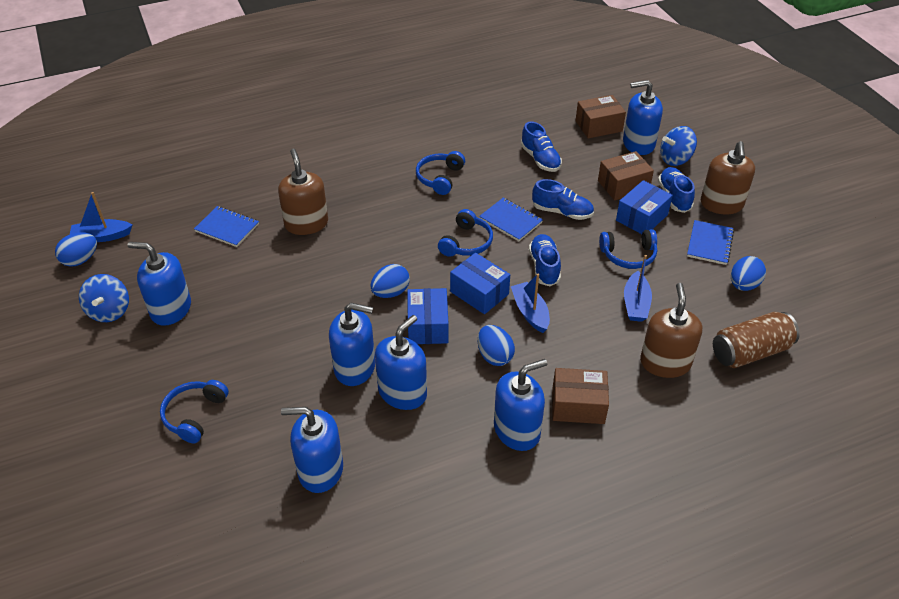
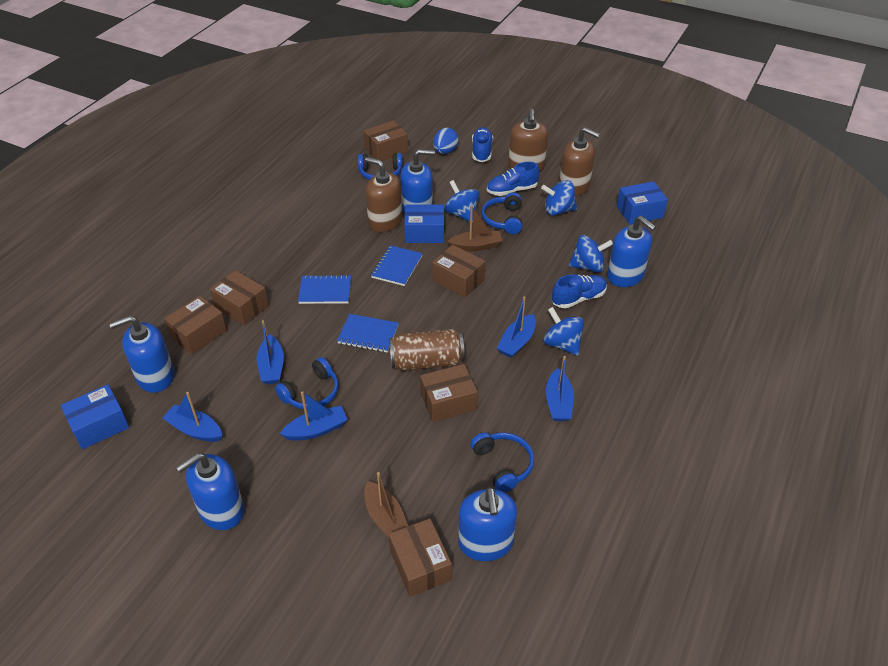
blue boat: [70,192,132,242] [511,274,550,333] [624,255,652,322] = 3 -> [162,392,222,442] [256,320,284,384] [280,391,348,441] [497,297,536,358] [546,356,574,421] = 5
blue egg: [55,232,97,267] [370,264,410,298] [478,325,515,366] [731,256,766,291] = 4 -> [433,128,459,154] = 1
blue shoe: [521,121,562,172] [529,234,561,286] [532,179,594,220] [658,167,695,213] = 4 -> [472,127,493,162] [487,162,540,196] [552,274,607,308] = 3
blue soap dispenser: [128,242,191,326] [281,407,343,493] [329,303,375,386] [375,315,427,410] [494,359,547,451] [623,80,663,155] = 6 -> [109,316,174,393] [176,453,244,530] [400,149,435,215] [458,487,517,561] [607,216,656,287] = 5
blue spinning top: [79,274,129,322] [660,126,697,166] = 2 -> [444,180,480,223] [541,180,577,215] [543,307,584,356] [569,235,613,273] = 4
brown boat: none = 0 -> [364,472,408,538] [447,206,502,251] = 2
brown box: [552,368,609,424] [576,95,626,139] [598,151,654,201] = 3 -> [164,296,227,354] [210,270,269,325] [364,120,408,161] [389,518,452,597] [420,364,478,422] [432,245,485,297] = 6

